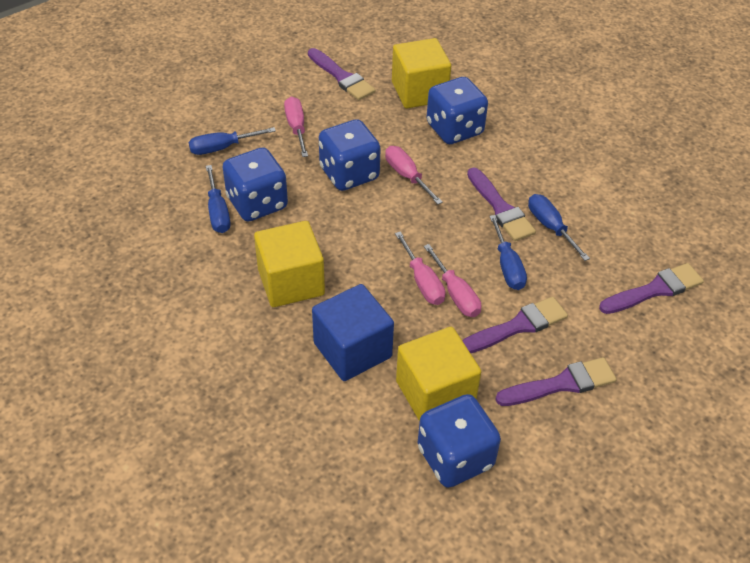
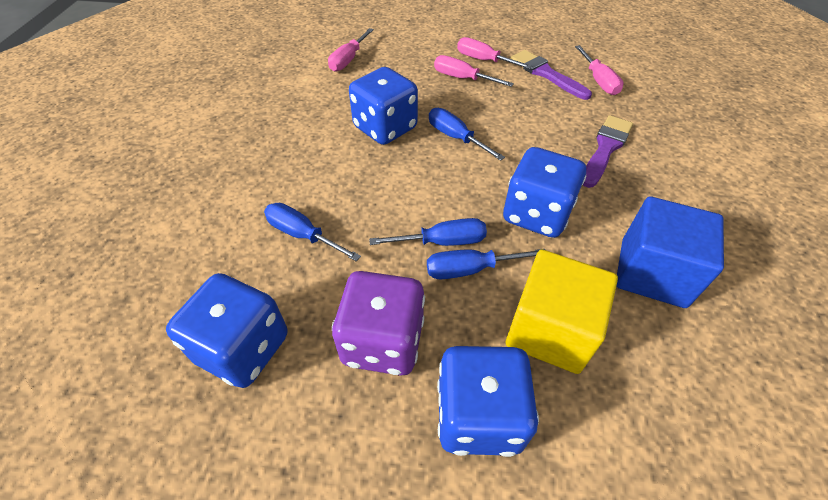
purple brush: [308,48,376,100] [462,297,568,353] [467,167,536,241] [495,357,617,406] [599,263,704,314] = 5 -> [510,50,592,100] [583,115,633,188] = 2
purple dice: none = 0 -> [332,271,425,376] = 1
yellow cube: [254,221,325,307] [392,38,451,108] [396,327,481,421] = 3 -> [506,249,618,374] = 1

